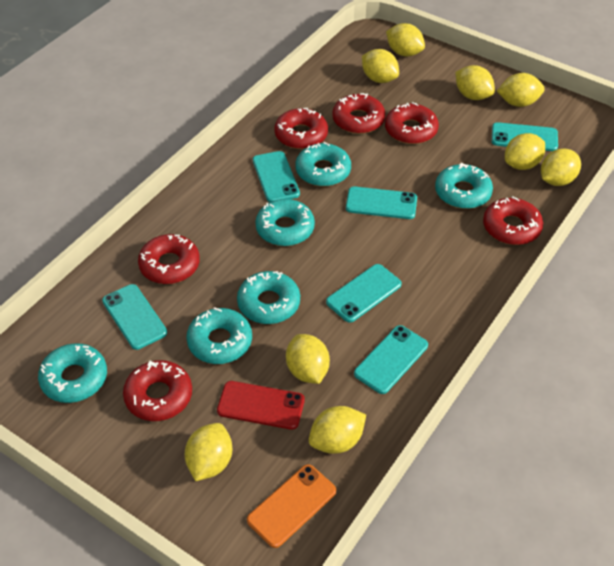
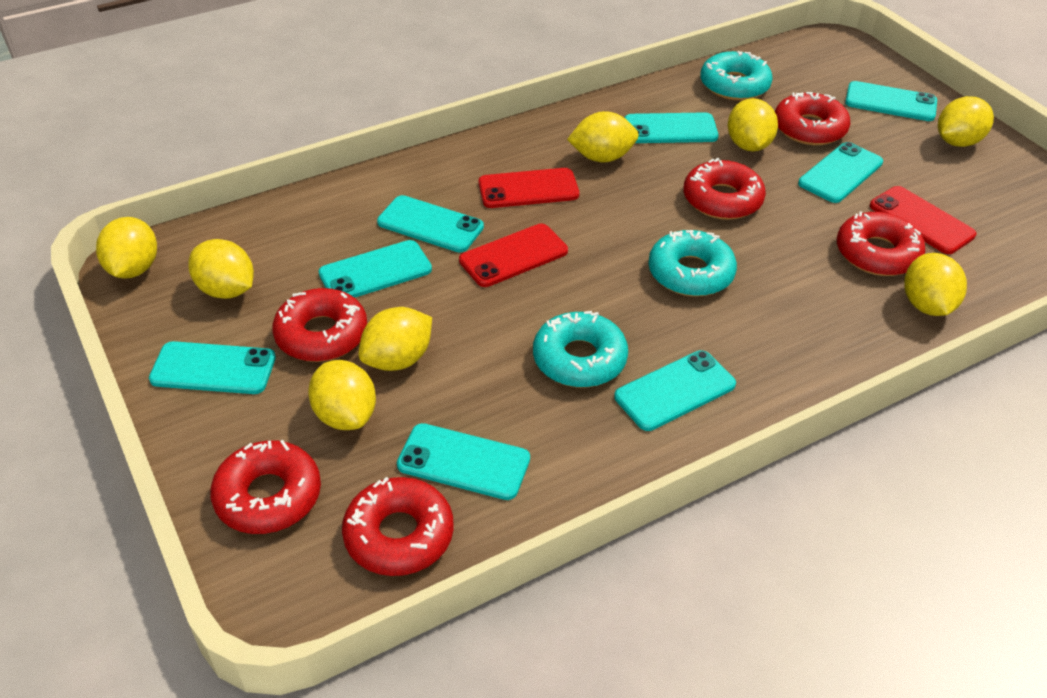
orange phone: [247,464,336,548] = 1 -> none = 0
red phone: [217,381,305,430] = 1 -> [459,224,568,287] [478,168,579,208] [870,186,976,254] = 3
turquoise donut: [38,343,107,403] [186,307,252,364] [237,271,300,324] [255,199,315,246] [296,142,351,186] [435,163,493,209] = 6 -> [533,311,628,388] [648,230,737,297] [700,51,773,101] = 3
turquoise phone: [102,284,167,350] [253,151,300,202] [326,264,402,323] [346,186,417,219] [354,325,428,394] [492,122,558,151] = 6 -> [149,341,276,394] [319,240,432,298] [377,195,484,253] [397,423,530,500] [614,350,736,431] [625,112,719,143] [798,142,883,203] [845,81,937,121] = 8
yellow lemon: [185,423,232,481] [286,334,330,384] [309,406,366,454] [362,49,399,83] [386,23,425,56] [455,65,495,100] [497,73,545,107] [505,133,545,170] [541,148,581,186] = 9 -> [96,217,157,279] [188,239,254,299] [308,360,376,430] [359,307,432,371] [567,111,639,162] [728,98,778,151] [904,253,967,316] [938,96,994,147] = 8

